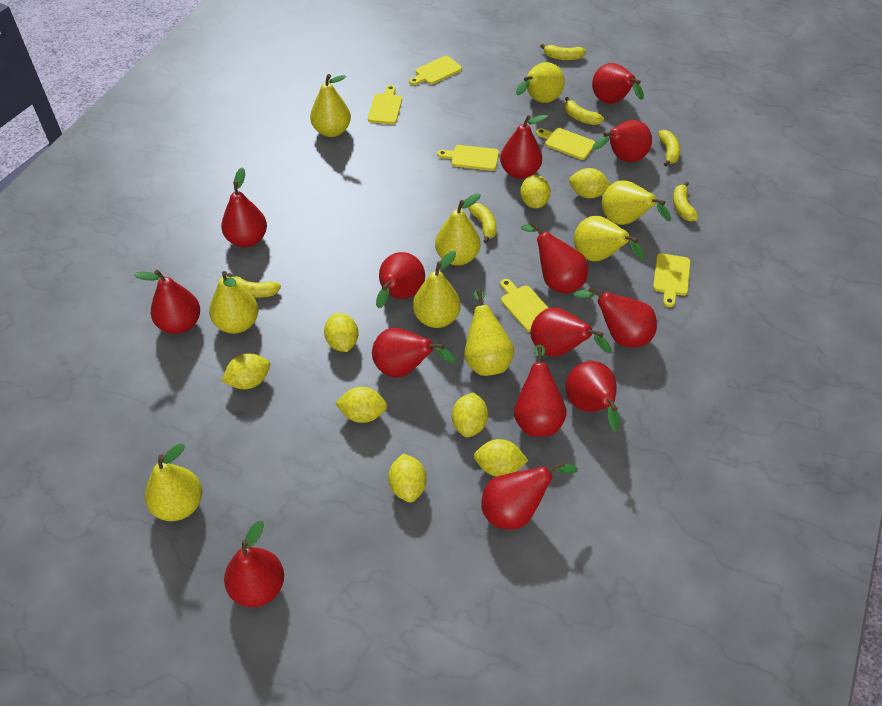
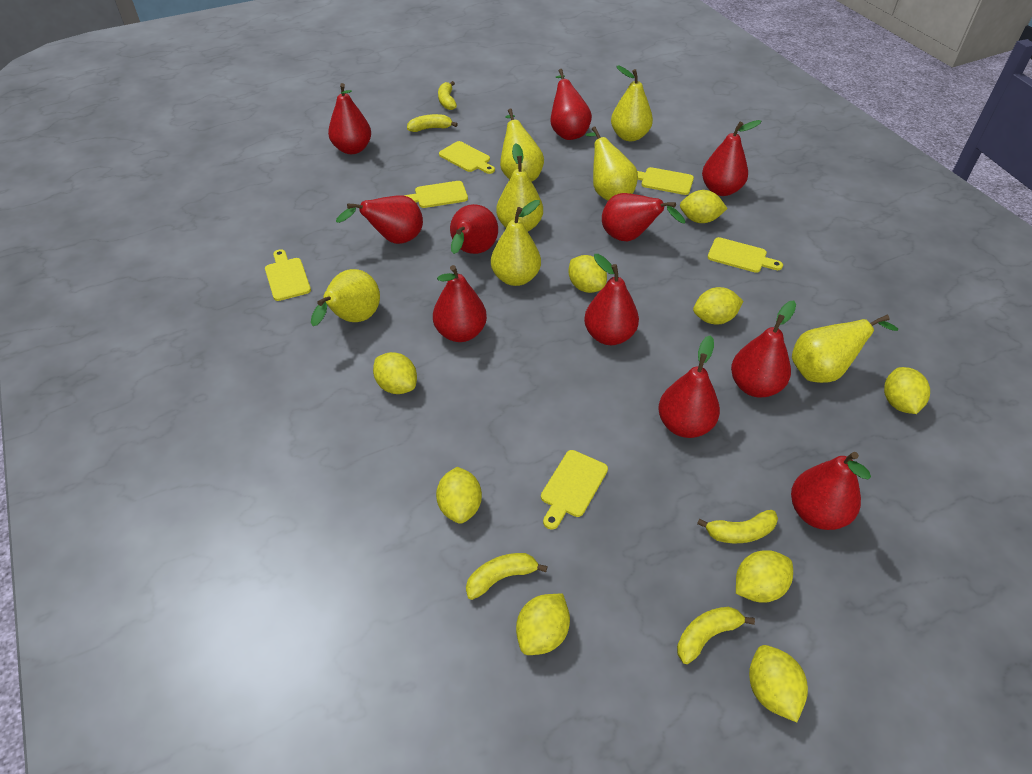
red pear: [134,270,200,334] [221,167,267,248] [224,521,284,607] [372,328,456,378] [376,252,425,308] [481,461,578,529] [500,115,548,179] [514,345,567,437] [521,222,588,294] [530,308,612,357] [566,361,620,432] [574,287,657,348] [592,63,644,104] [593,120,652,162] = 14 -> [328,83,371,154] [336,195,423,244] [433,265,487,342] [450,204,498,254] [550,69,592,140] [584,254,639,345] [602,193,685,241] [658,335,720,438] [702,120,761,196] [731,301,796,397] [791,452,871,530] = 11
yellow banana: [227,273,281,298] [468,203,496,243] [540,44,586,60] [564,97,604,125] [658,130,680,166] [673,182,698,222] = 6 -> [407,114,458,132] [438,81,457,110] [466,553,548,600] [677,607,755,664] [697,510,778,543] = 5
yellow lemon: [221,353,270,389] [324,313,359,352] [335,387,387,423] [388,453,427,503] [452,393,488,437] [474,439,528,477] [520,175,551,208] [569,168,611,198] = 8 -> [373,352,417,394] [436,467,482,524] [516,594,570,655] [569,255,607,293] [680,190,728,223] [693,287,744,325] [736,550,793,603] [749,645,808,722] [884,367,930,414] = 9
yellow pear: [145,443,202,521] [209,271,258,334] [310,74,351,137] [413,251,461,328] [435,193,481,266] [464,290,514,376] [516,62,565,103] [574,216,645,261] [602,180,671,225] = 9 -> [311,269,380,326] [491,200,541,286] [496,143,543,232] [500,109,544,182] [586,126,638,201] [611,66,653,141] [792,315,898,383] = 7

